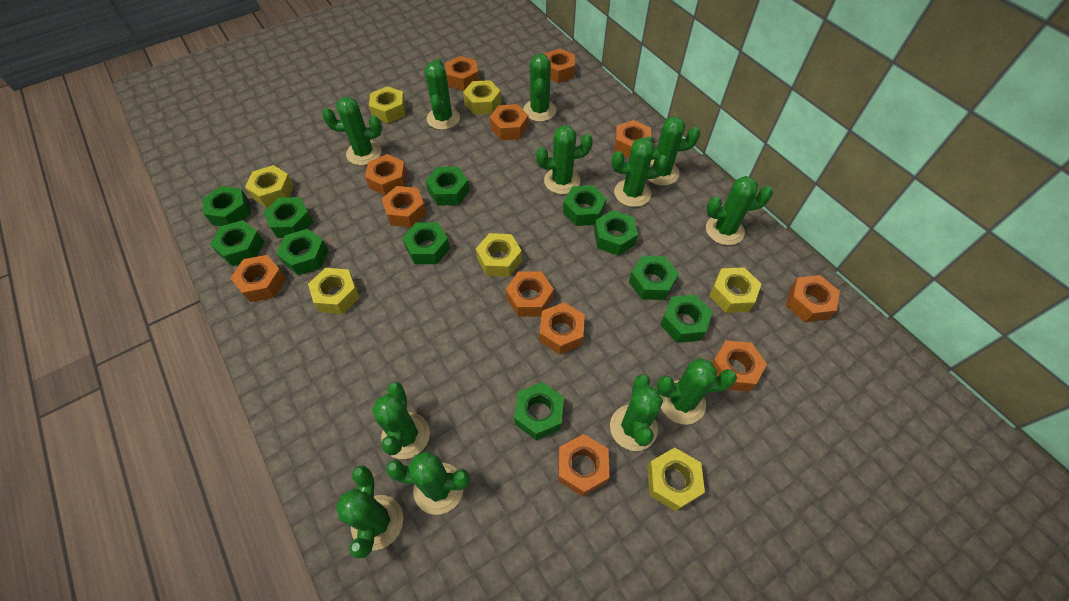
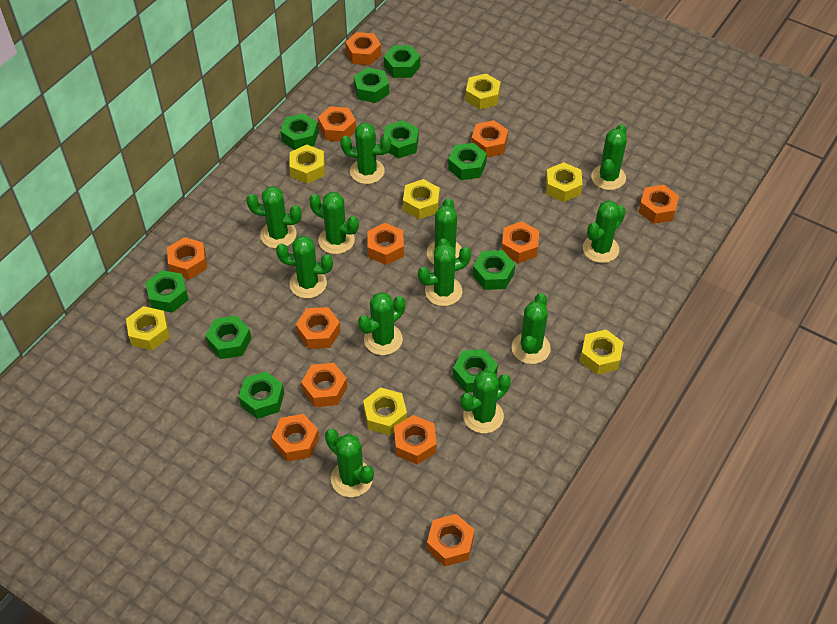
green nut: [202,186,251,226] [210,220,264,266] [263,197,313,238] [276,229,328,275] [402,222,450,264] [426,167,470,206] [514,382,564,440] [563,185,607,226] [594,210,638,256] [629,256,679,300] [660,295,713,343] = 11 -> [145,270,189,313] [205,315,252,359] [239,371,284,419] [280,113,319,150] [354,67,389,103] [384,45,420,78] [384,120,419,158] [448,143,487,180] [453,349,498,393] [473,250,515,290] = 10

